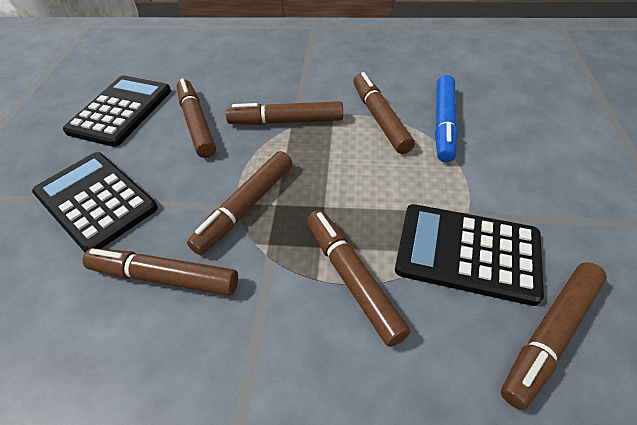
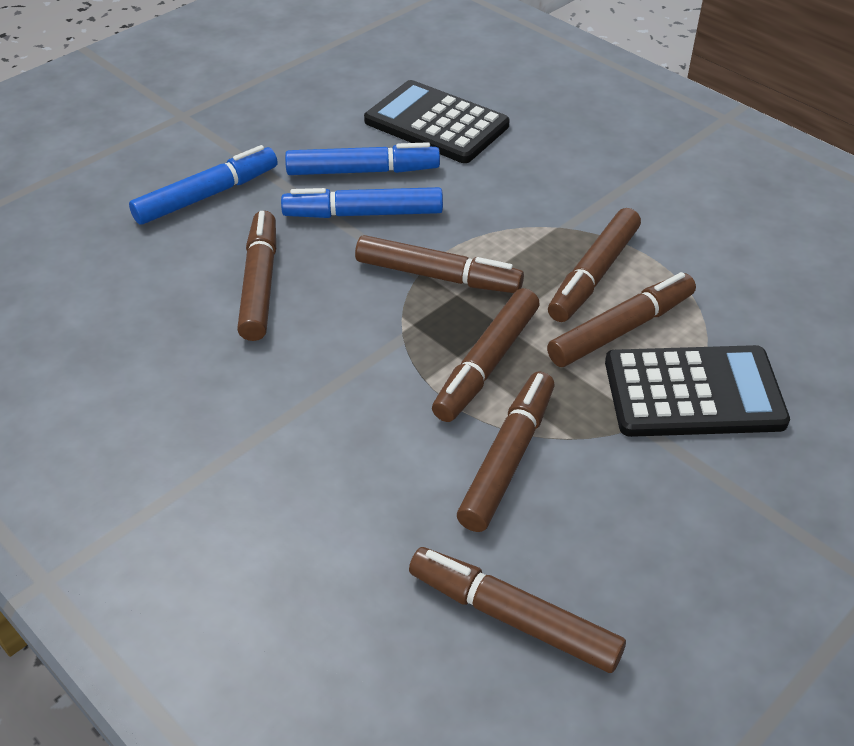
black calculator: [32,152,158,252] [63,75,171,147] [395,204,544,306] = 3 -> [364,80,510,163] [605,345,790,437] = 2
blue marker: [435,75,458,162] = 1 -> [129,145,278,225] [281,187,443,218] [285,142,440,175] = 3

